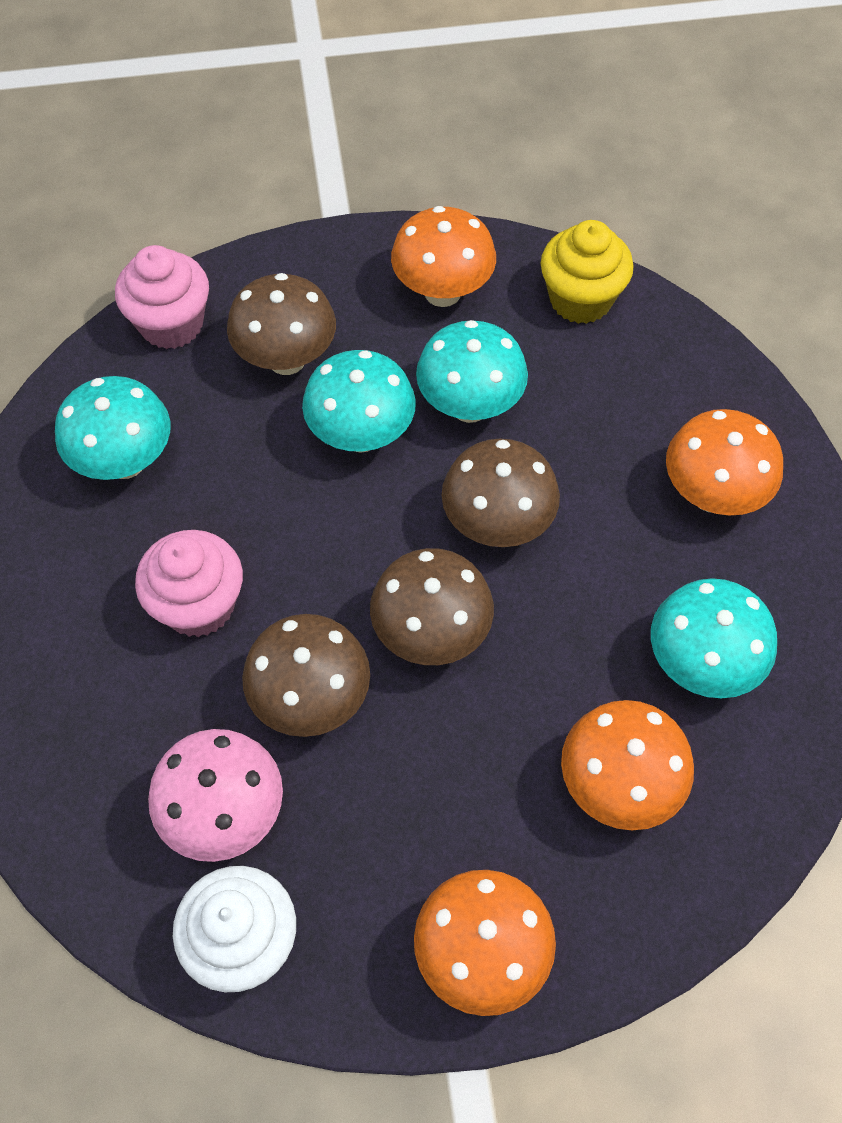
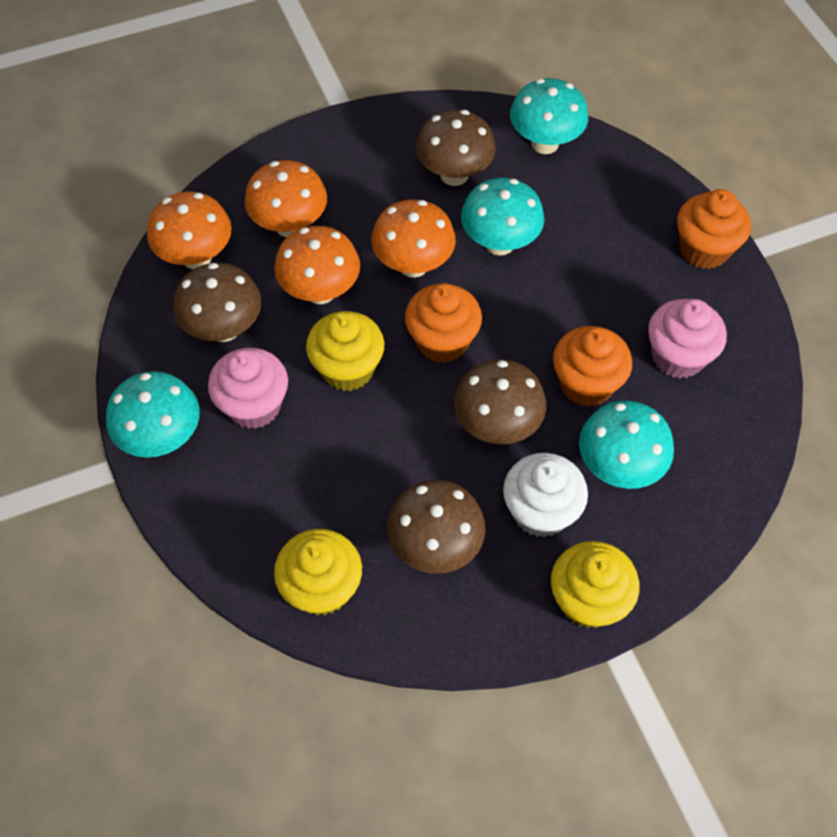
orange cupcake: none = 0 -> [405,283,482,363] [553,326,632,407] [677,189,751,269] = 3
pink mushroom: [148,729,283,862] = 1 -> none = 0
yellow cupcake: [541,220,634,324] = 1 -> [274,529,362,616] [306,311,384,391] [551,541,639,628] = 3

